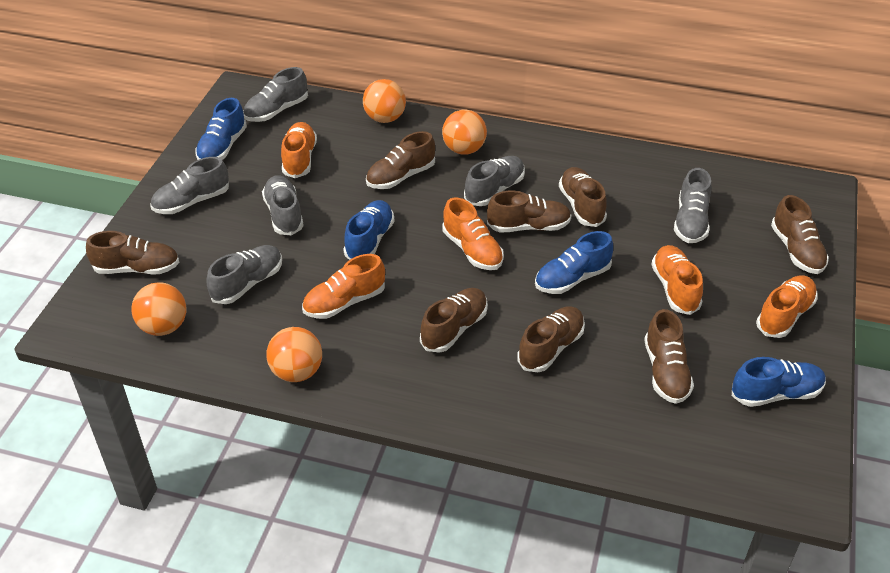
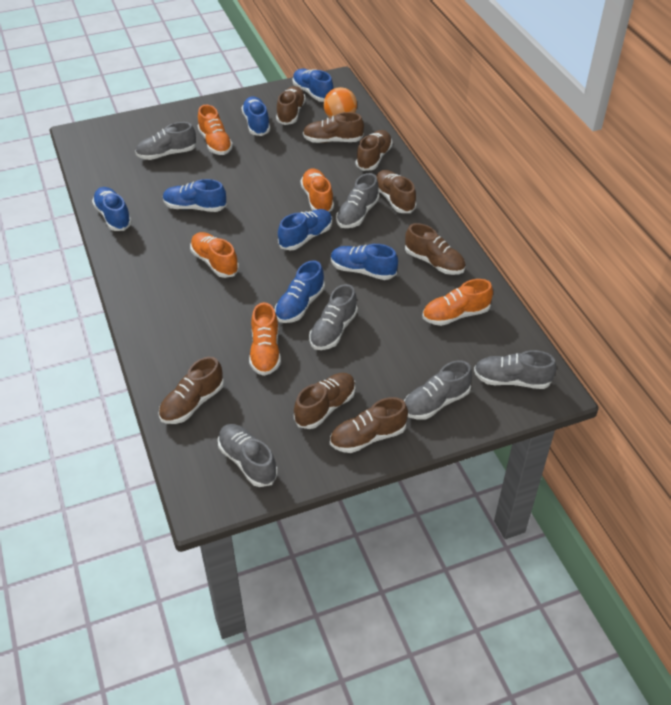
blue shoe: [195,98,247,160] [343,200,394,260] [535,231,613,294] [732,357,826,407] = 4 -> [92,187,132,231] [163,179,227,212] [241,97,270,136] [275,260,325,323] [278,209,332,250] [293,69,333,102] [331,244,398,280] = 7
orange ball: [131,282,187,336] [266,327,322,382] [363,79,406,123] [442,110,487,155] = 4 -> [324,87,357,118] = 1

